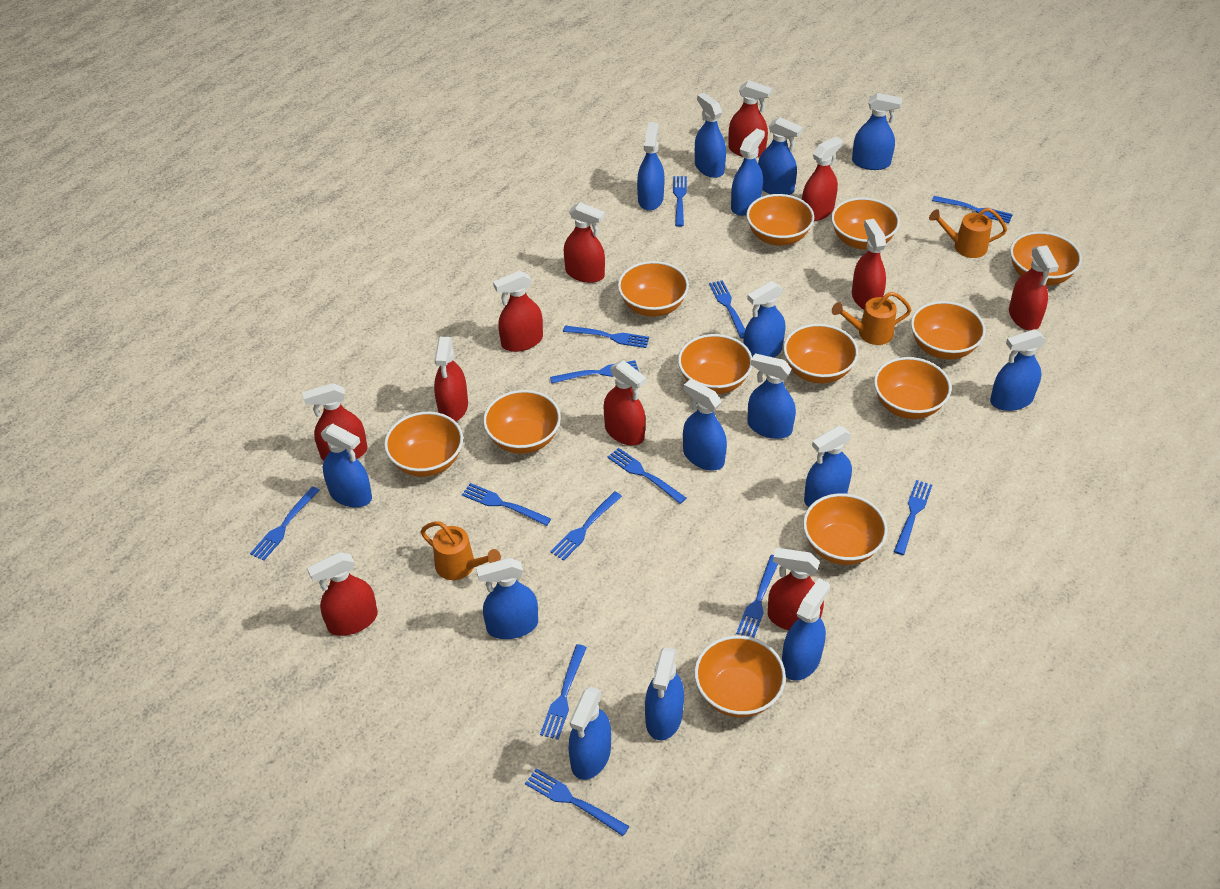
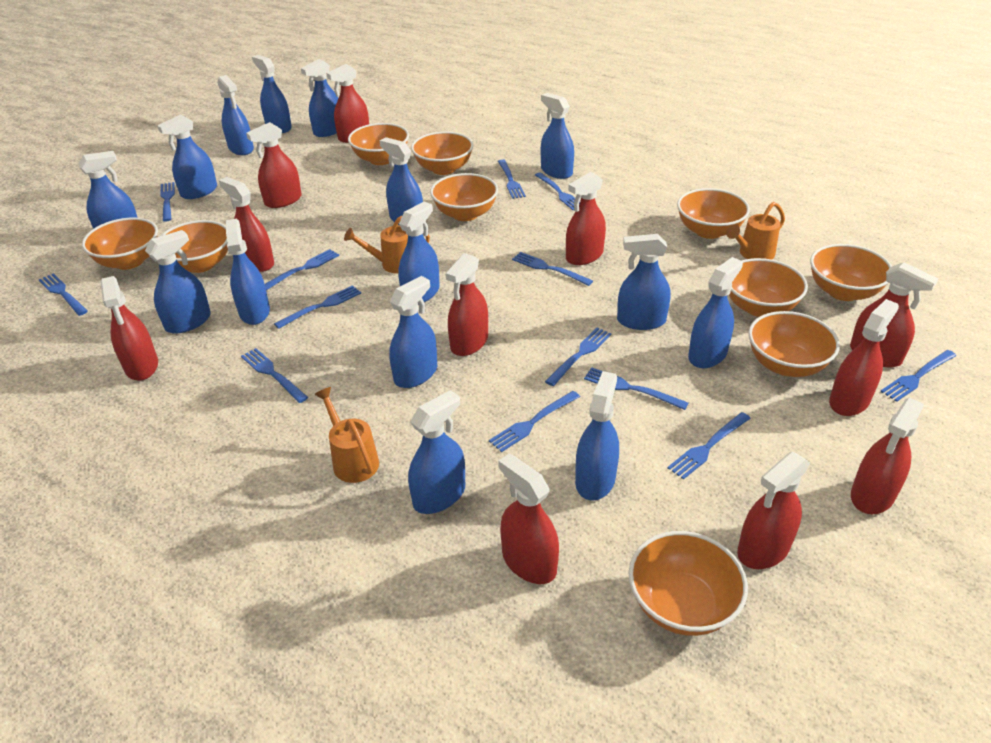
orange bowl: [384,412,463,477] [483,390,561,454] [618,261,689,317] [678,334,752,394] [694,635,786,717] [746,194,814,246] [783,324,858,383] [803,493,888,565] [831,197,900,250] [874,357,952,419] [911,301,986,360] [1010,231,1082,286] = 12 -> [82,218,158,270] [160,220,228,273] [348,123,409,165] [411,132,473,175] [430,173,498,221] [629,531,748,636] [677,188,750,239] [729,258,808,317] [748,311,840,377] [810,244,892,301] = 10

